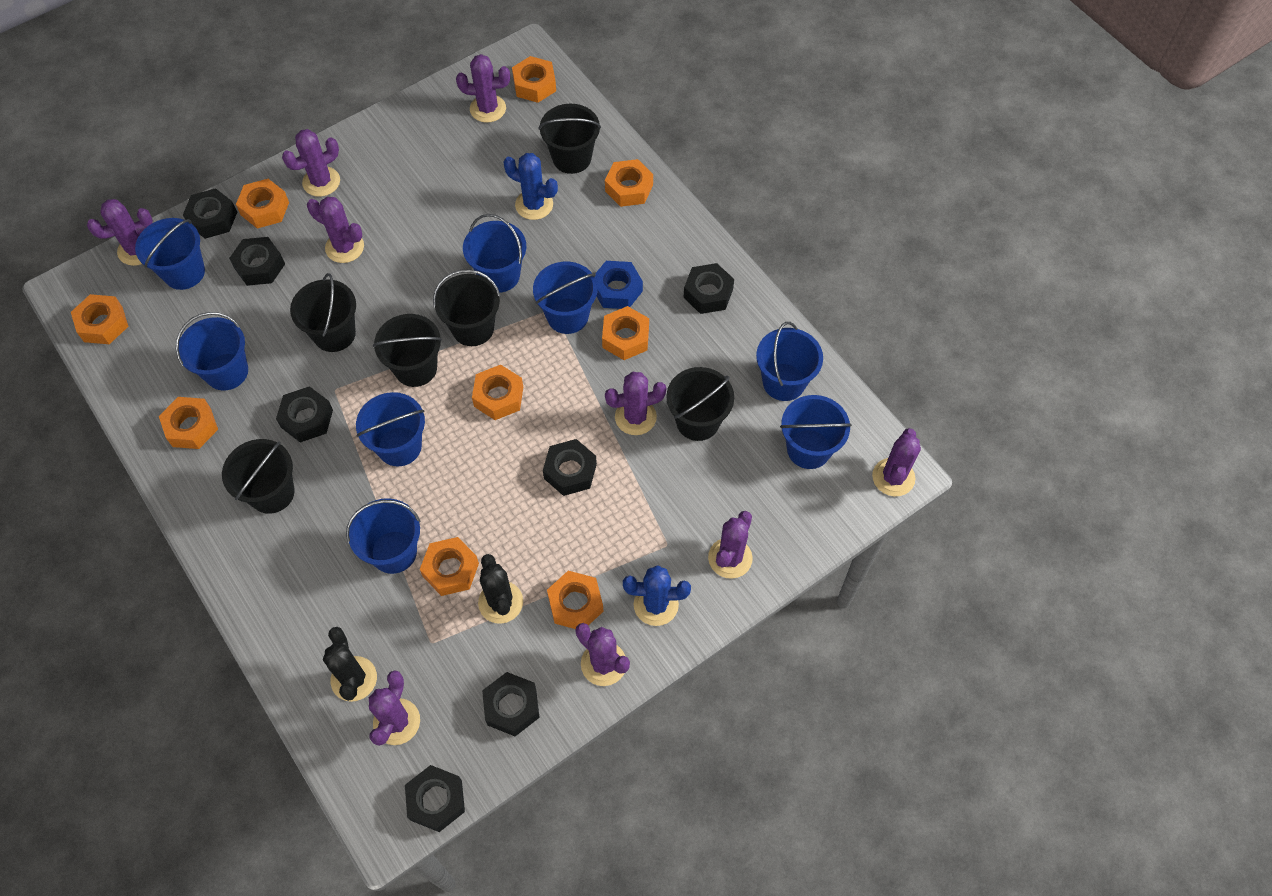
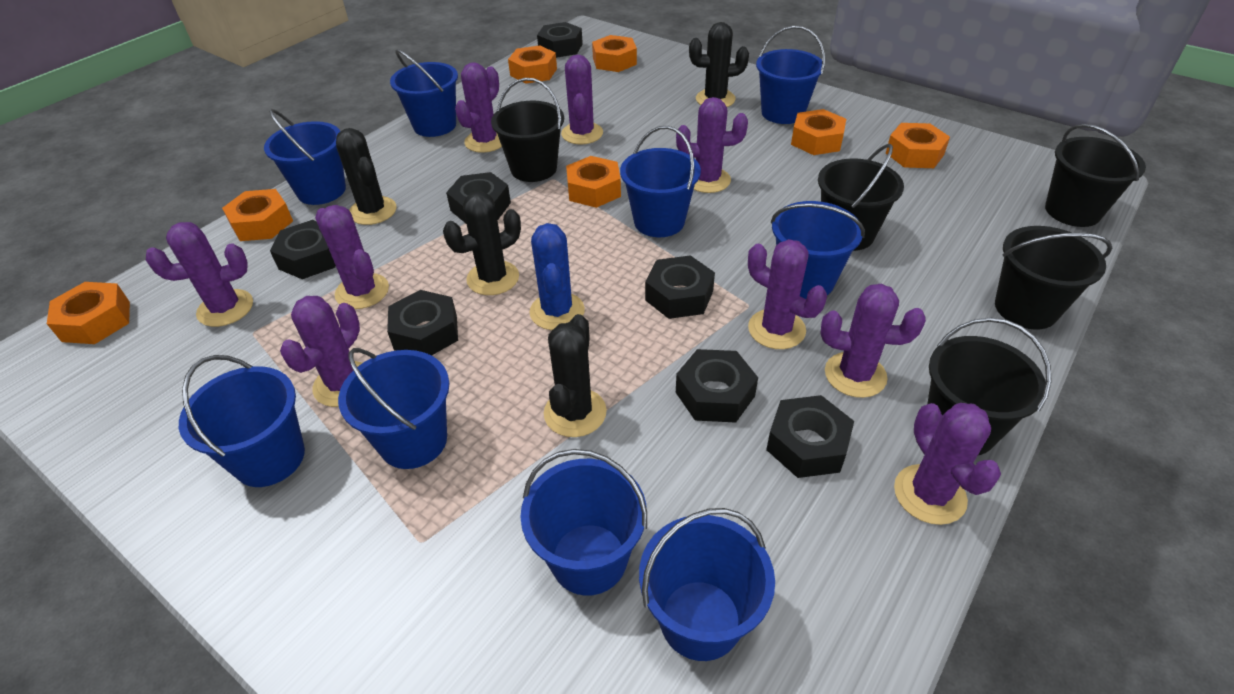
black bucket: [222,439,295,514] [290,273,356,352] [373,314,442,387] [433,269,501,346] [539,104,601,174] [666,367,734,441] = 6 -> [491,78,564,182] [818,144,904,251] [927,317,1052,455] [995,226,1112,330] [1045,124,1146,227] = 5
black cactus: [323,627,377,702] [478,554,523,624] = 2 -> [336,128,396,225] [443,192,521,295] [544,314,607,437] [689,22,749,107] = 4
blue bucket: [135,218,205,290] [176,312,248,391] [346,498,421,574] [356,392,425,466] [463,214,526,293] [533,262,598,334] [756,322,823,401] [780,395,852,469] = 8 -> [179,355,305,487] [264,109,346,205] [338,348,449,469] [390,49,458,137] [520,449,647,596] [620,126,701,237] [639,508,775,661] [756,26,825,124] [771,201,865,299] = 9
blue cactus: [503,153,558,220] [623,565,691,626] = 2 -> [529,223,585,330] = 1
blue nut: [595,261,643,309] = 1 -> none = 0
orange nut: [71,294,129,344] [159,397,218,449] [236,179,289,229] [420,537,479,596] [472,365,523,420] [512,56,556,103] [547,571,604,629] [602,306,649,360] [605,159,653,207] = 9 -> [47,282,130,344] [222,189,293,241] [508,45,557,84] [566,156,621,208] [592,35,637,72] [791,109,846,155] [886,123,950,168] = 7

